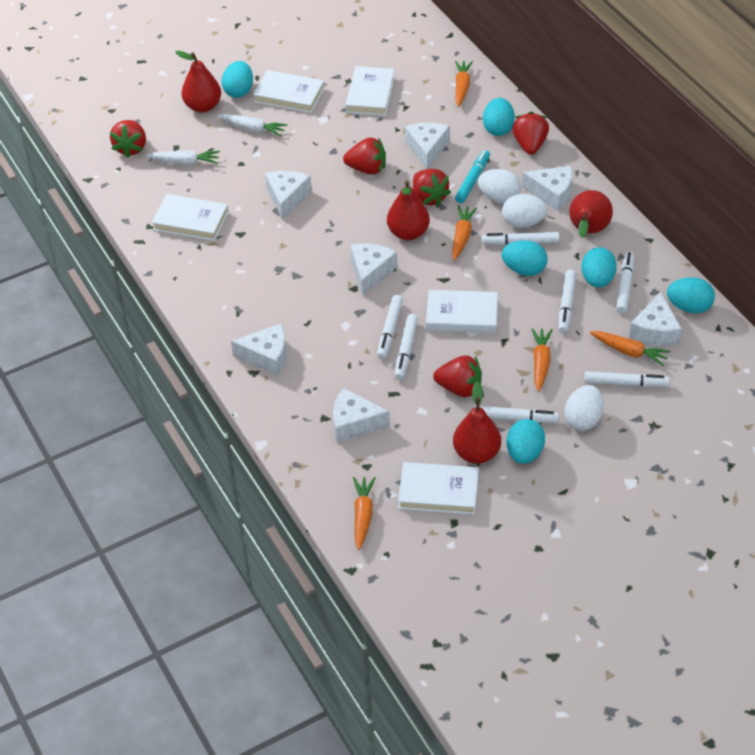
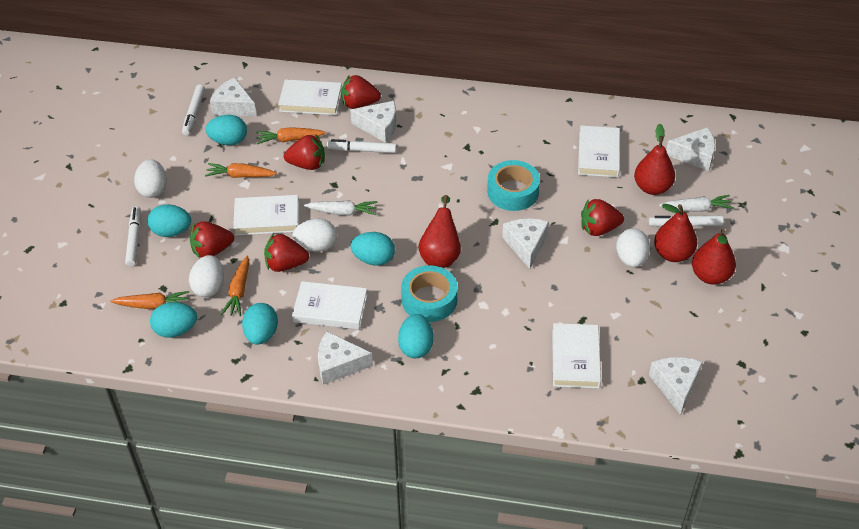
orange carrot: [353,477,376,550] [452,205,477,261] [455,60,473,107] [532,328,553,391] [590,331,671,366] = 5 -> [110,291,189,309] [205,163,277,178] [221,256,249,316] [256,127,326,144] = 4
turquoise marker: [455,150,490,203] = 1 -> none = 0
turquoise tape: none = 0 -> [401,265,458,322] [487,160,540,211] = 2
white cheese: [231,324,287,376] [265,171,312,220] [333,388,390,443] [350,243,397,295] [405,123,450,169] [522,166,573,211] [629,292,682,346] = 7 -> [210,77,256,116] [318,331,373,385] [350,101,396,143] [502,218,549,269] [649,357,703,415] [666,127,715,171] = 6
white egg: [478,169,521,203] [502,194,547,228] [564,385,604,431] = 3 -> [134,159,167,198] [189,255,224,297] [292,219,337,252] [616,228,650,267] = 4
white marker: [377,295,403,359] [394,314,418,380] [474,406,559,423] [481,232,559,245] [558,270,576,333] [584,371,669,387] [616,251,634,314] = 7 -> [125,206,141,267] [182,85,205,136] [327,139,397,153] [649,215,724,227] = 4

